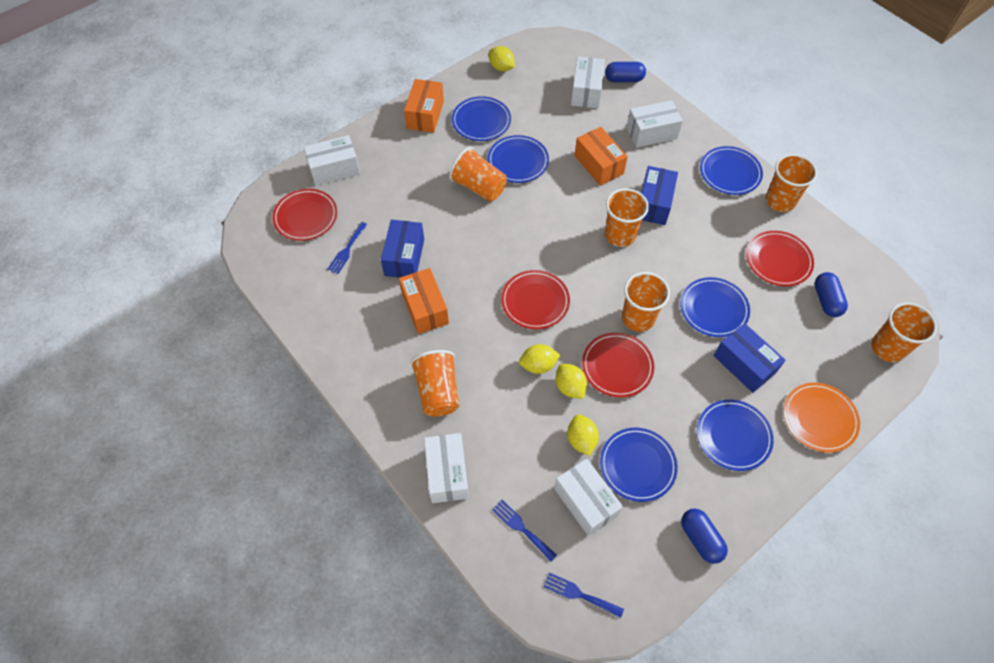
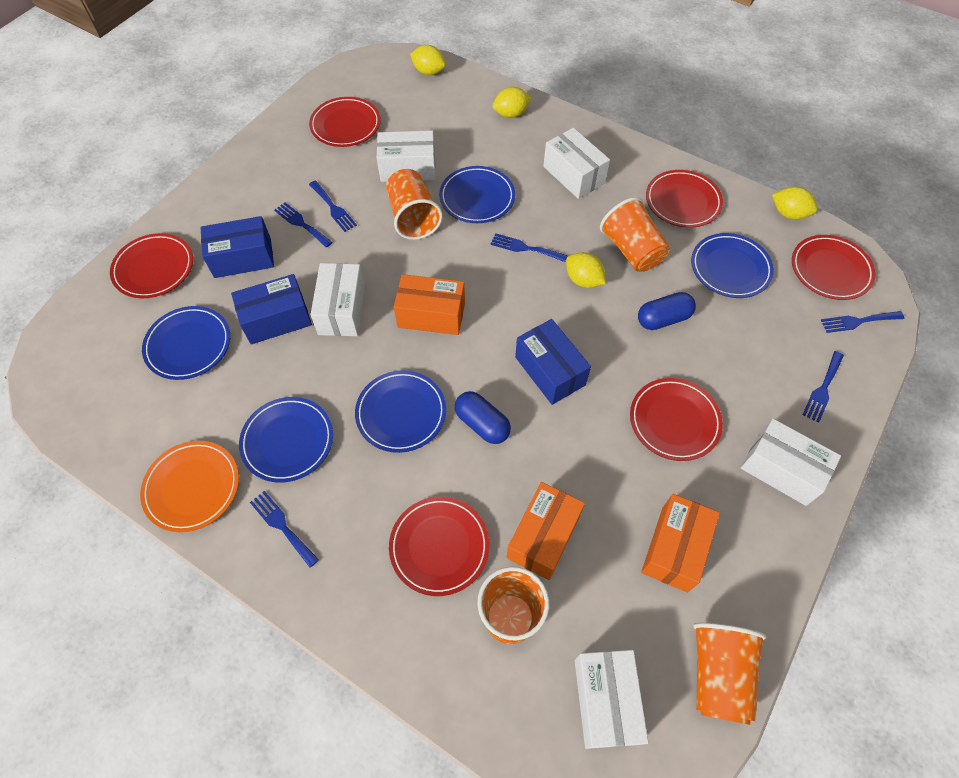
blue capsule: [605,62,646,82] [681,509,728,564] [814,272,848,317] = 3 -> [455,391,511,444] [638,292,696,330] = 2
blue fork: [327,222,367,274] [492,500,557,561] [543,572,624,618] = 3 -> [250,491,319,568] [274,202,332,247] [309,181,357,232] [491,233,568,262] [803,351,844,423] [821,311,904,333] = 6
blue plate: [452,96,511,141] [487,135,549,183] [600,428,678,502] [680,277,750,337] [697,399,774,471] [700,146,763,195] = 6 -> [142,306,230,380] [239,397,333,483] [355,370,446,453] [439,166,515,223] [691,233,774,298] = 5
orange cup: [410,350,460,417] [449,147,507,202] [605,188,649,247] [622,272,670,332] [765,154,817,212] [872,302,937,362] = 6 -> [386,169,443,240] [477,567,549,644] [600,197,670,272] [693,623,766,725] = 4
red plate: [272,189,337,241] [501,270,570,329] [582,333,654,398] [746,231,814,286] = 4 -> [110,233,193,298] [309,97,381,147] [389,497,489,596] [630,378,723,461] [646,170,723,228] [792,235,876,300] = 6

